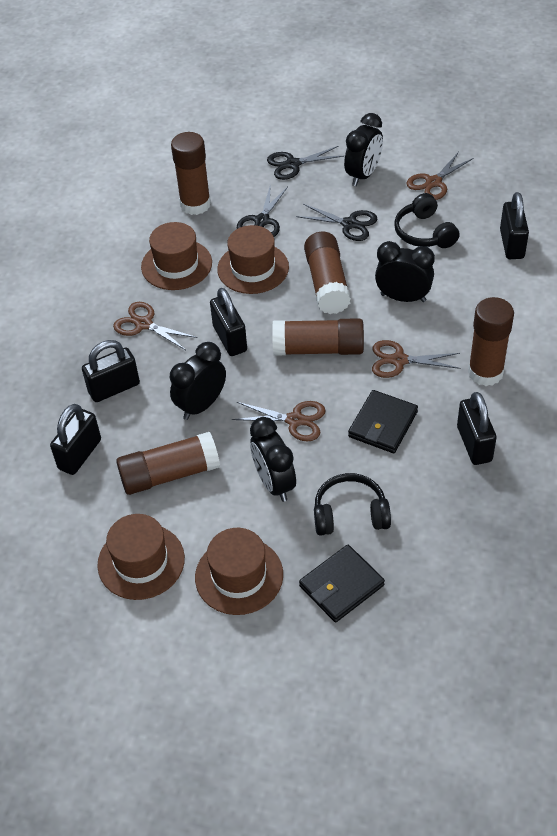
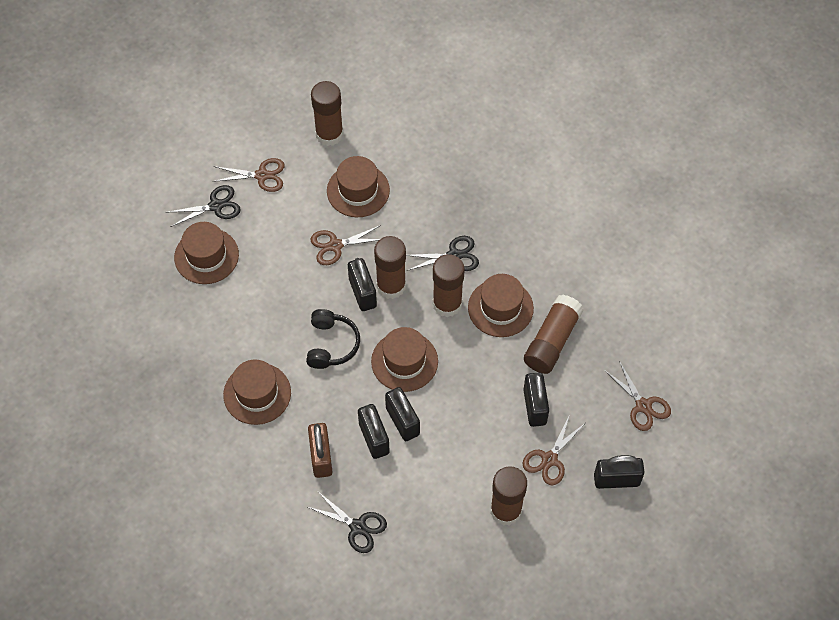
black clock: [170,342,226,420] [250,417,296,502] [344,113,383,186] [375,241,435,302] = 4 -> none = 0
black headphones: [314,473,391,536] [394,193,460,248] = 2 -> [306,309,360,369] = 1
black wallet: [299,545,385,622] [348,390,418,453] = 2 -> none = 0
brown hat: [97,514,185,600] [141,222,212,290] [195,528,283,615] [217,225,289,294] = 4 -> [174,222,239,284] [223,359,291,425] [327,156,390,217] [371,327,438,392] [468,274,534,337] = 5
brown padlock: none = 0 -> [308,423,332,478] = 1

